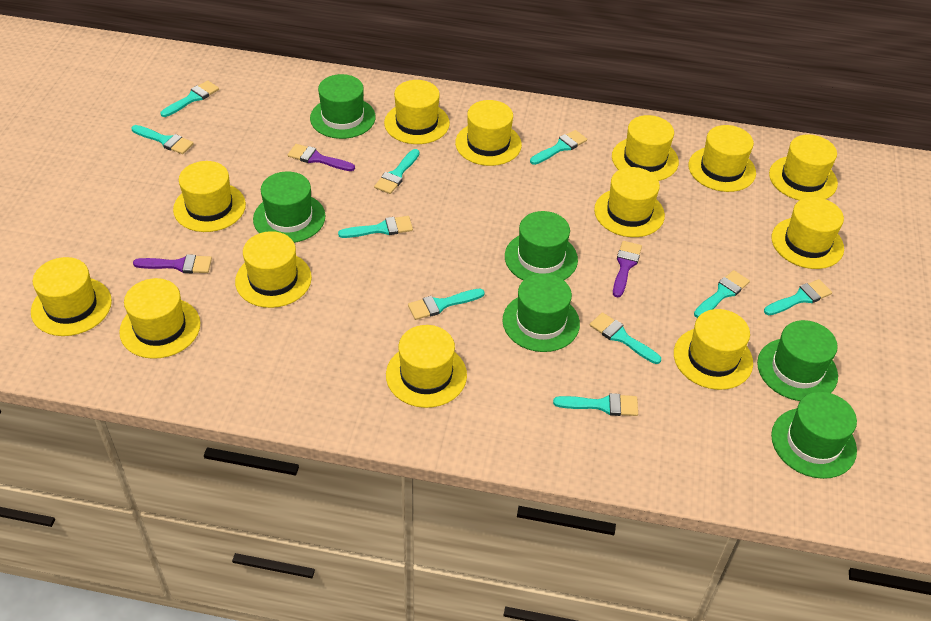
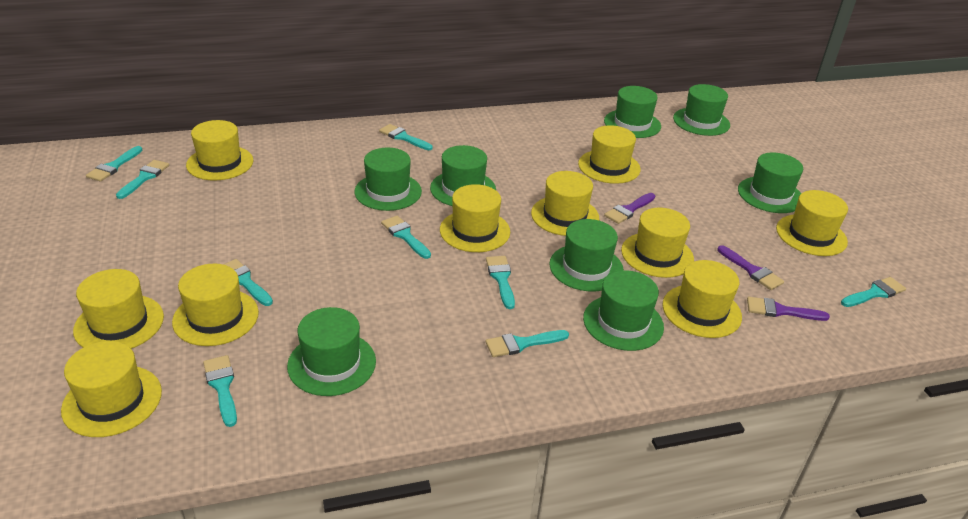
green hat: [253,171,326,243] [310,74,376,139] [502,273,580,352] [505,211,578,280] [757,320,838,401] [771,392,857,479] = 6 -> [287,307,376,396] [354,148,422,211] [430,145,496,206] [549,219,624,291] [583,270,664,351] [604,86,661,138] [673,84,730,136] [738,152,803,213] = 8
turquoise brush: [131,125,194,154] [161,81,219,117] [338,216,413,238] [374,149,420,194] [408,289,485,320] [530,130,587,165] [553,393,638,416] [590,312,661,364] [694,270,750,318] [764,279,832,315] = 10 -> [86,146,143,182] [116,160,169,199] [203,355,237,427] [223,259,273,306] [379,124,433,150] [381,215,431,259] [485,330,569,357] [486,256,515,309] [841,277,906,307] = 9
yellow hat: [31,257,112,336] [119,278,200,359] [173,161,246,232] [235,231,312,308] [384,80,450,144] [386,325,467,408] [455,100,522,166] [594,167,665,237] [612,115,679,181] [674,309,753,390] [688,125,756,192] [769,135,838,200] [772,197,844,269] = 13 -> [61,341,162,437] [73,269,164,349] [172,264,259,346] [186,120,253,180] [440,184,510,252] [531,171,599,236] [578,125,641,184] [621,208,694,278] [662,260,742,338] [776,190,848,256] = 10

